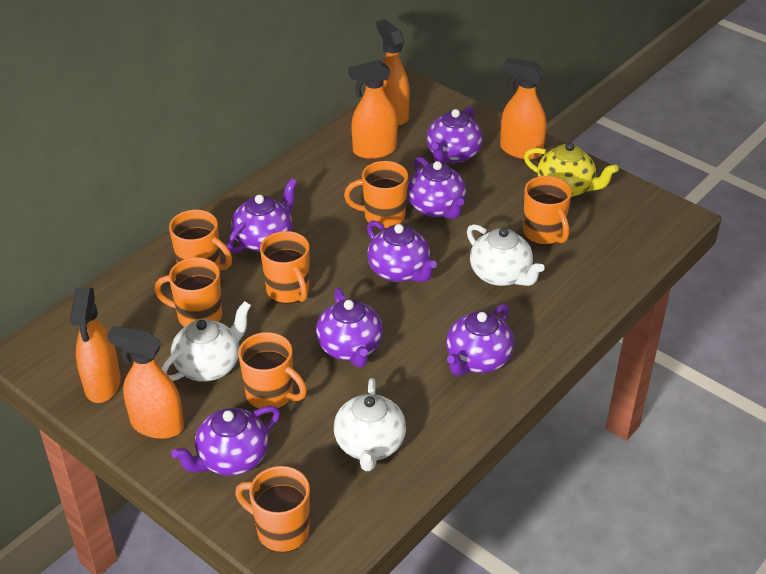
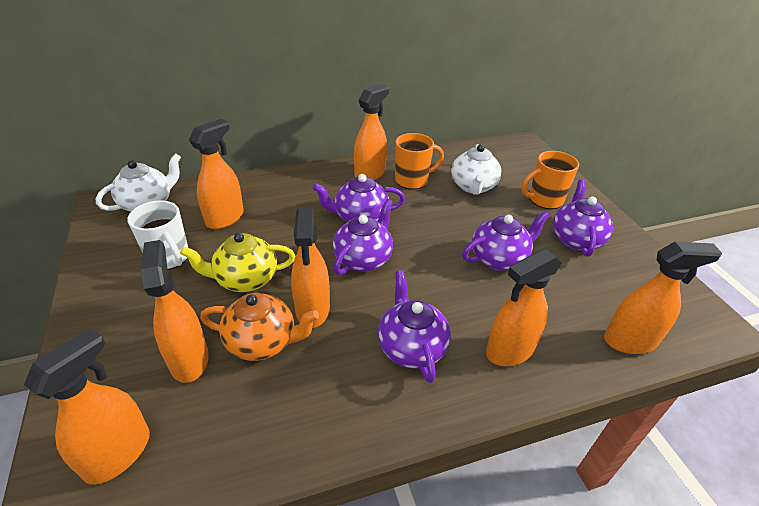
orange mug: [154,257,222,327] [169,209,232,270] [235,466,310,552] [238,332,307,409] [260,231,310,304] [344,161,408,229] [523,176,572,245] = 7 -> [395,133,444,190] [521,151,579,209] = 2
orange spray bottle: [70,288,121,403] [107,326,184,439] [348,60,398,159] [376,19,410,125] [500,57,547,159] = 5 -> [24,328,150,485] [140,240,209,383] [189,119,244,229] [291,207,330,328] [354,84,389,180] [486,249,562,366] [604,241,722,354] = 7
orange teapot: none = 0 -> [200,293,319,361] = 1
purple teapot: [171,406,280,476] [227,178,297,253] [316,288,383,367] [367,220,437,282] [407,157,466,219] [426,107,483,163] [446,304,514,376] = 7 -> [313,174,405,222] [333,199,393,275] [378,270,451,383] [462,211,550,271] [553,180,613,257] = 5
white mug: none = 0 -> [127,200,188,270] = 1
white teapot: [161,301,251,381] [334,378,406,471] [467,224,545,286] = 3 -> [96,154,181,212] [451,144,502,195] = 2

